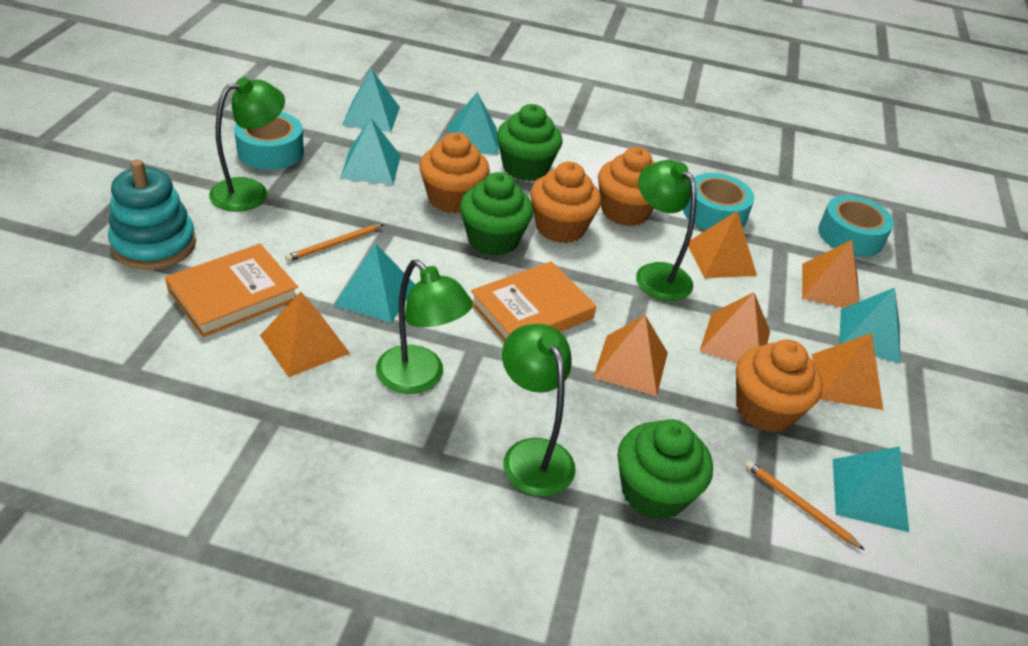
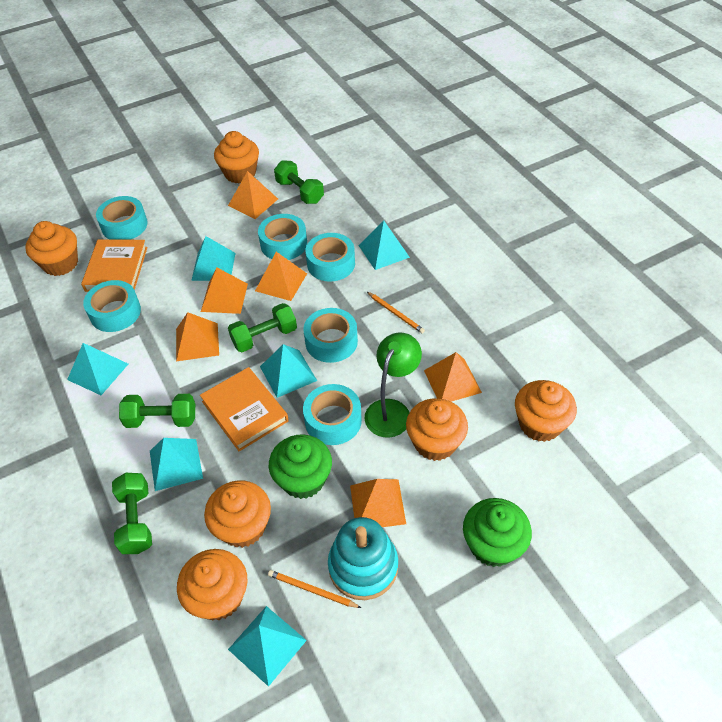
green cupcake: [460,172,533,256] [497,104,563,181] [617,419,713,520] = 3 -> [268,434,332,499] [463,498,532,567] = 2
green dumbbell: none = 0 -> [112,473,152,554] [119,394,195,428] [228,303,297,352] [274,160,324,204] = 4
green lamp: [209,77,285,212] [376,259,473,394] [502,324,576,497] [636,160,697,301] = 4 -> [365,333,422,438] = 1
orange cupcake: [419,132,490,213] [530,162,601,243] [598,147,655,226] [736,340,823,432] = 4 -> [25,221,78,276] [177,549,247,620] [204,481,271,548] [214,131,259,184] [406,398,468,461] [515,380,577,442] = 6
turquoise tape: [234,112,304,170] [683,173,754,230] [818,195,894,257] = 3 -> [83,280,141,332] [96,196,148,240] [258,214,307,260] [303,384,362,445] [304,308,358,363] [306,233,355,282] = 6

